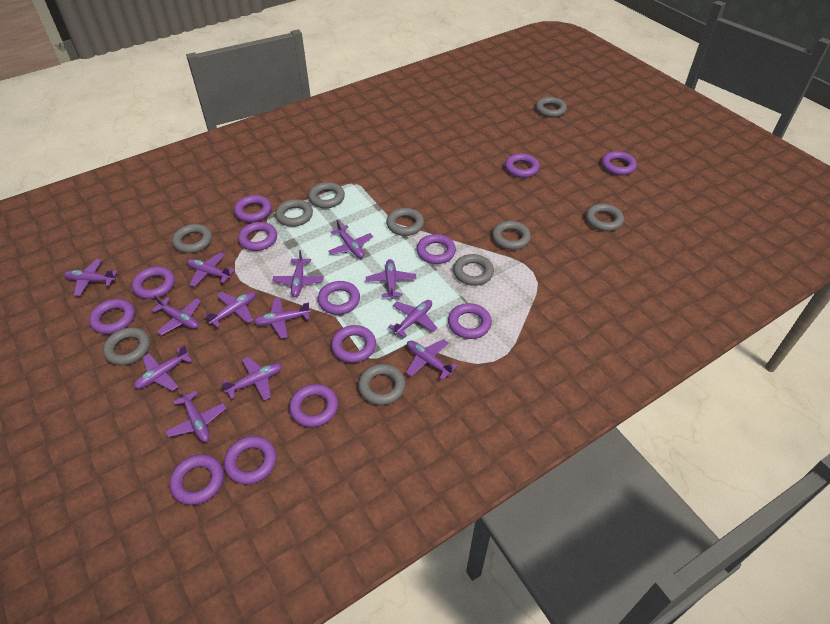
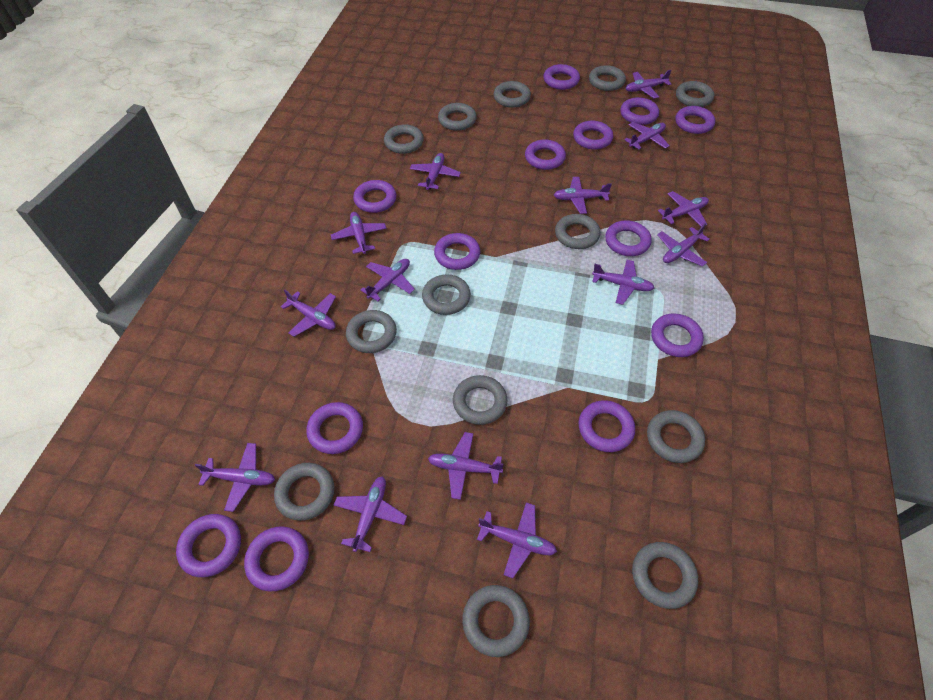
grey ring: [103,327,150,365] [172,224,212,253] [275,199,313,227] [308,182,345,208] [358,364,406,405] [386,208,424,236] [453,254,494,286] [492,221,531,250] [535,97,567,118] [586,203,624,231] = 10 -> [274,463,334,521] [346,310,397,353] [384,124,424,154] [422,275,471,315] [438,103,477,131] [453,375,507,425] [462,585,530,657] [494,81,531,108] [555,214,601,249] [589,65,626,91] [632,542,698,609] [647,410,705,463] [676,81,714,107] = 13
purple plane: [64,259,118,296] [134,345,192,391] [151,295,201,335] [165,387,226,442] [187,252,235,287] [205,291,256,328] [222,357,282,400] [254,298,310,339] [272,250,324,297] [328,220,373,258] [366,259,416,299] [388,300,437,338] [406,339,457,380] = 13 -> [195,443,275,512] [281,289,336,337] [331,212,387,254] [334,476,407,552] [360,259,415,301] [410,153,461,190] [428,432,503,500] [477,502,557,578] [554,177,612,214] [592,260,654,305] [624,122,670,149] [626,70,671,99] [657,223,710,266] [658,191,709,227] = 14

